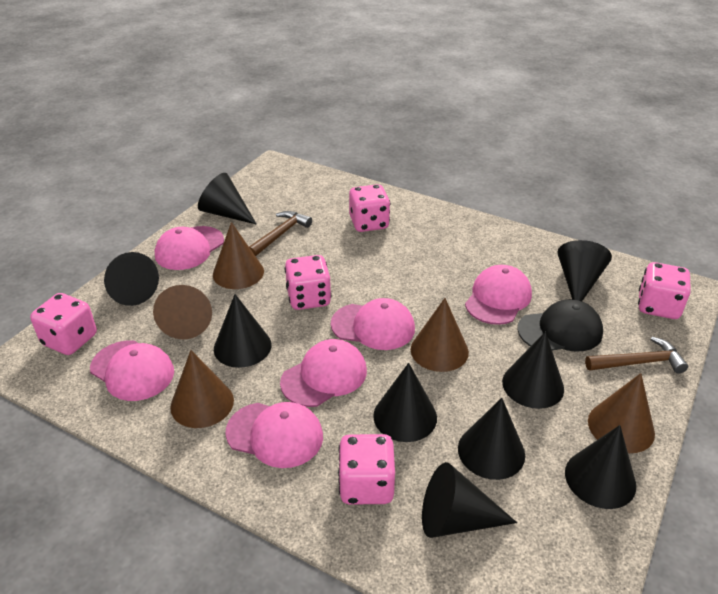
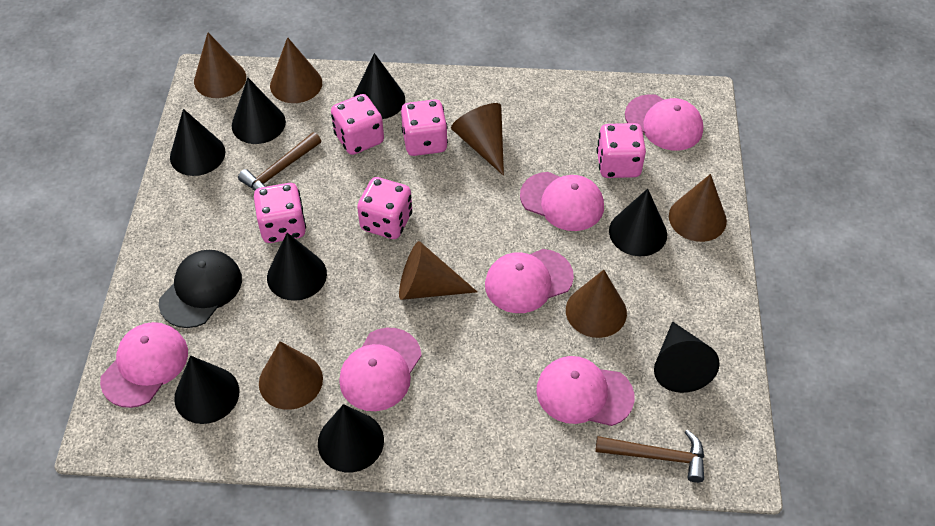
black cone: [104,252,159,306] [198,173,257,225] [214,294,272,368] [373,363,437,442] [422,462,517,538] [458,398,525,480] [502,332,564,409] [558,240,612,301] [565,425,636,509] = 9 -> [170,109,225,176] [174,356,239,424] [232,78,286,144] [267,233,327,301] [318,404,384,472] [353,53,405,119] [609,188,667,256] [654,321,720,393] = 8
brown cone: [153,285,212,339] [170,350,234,428] [213,222,264,289] [411,298,469,372] [588,373,655,453] = 5 -> [194,32,246,98] [259,341,323,410] [270,37,322,103] [399,241,477,300] [451,103,504,176] [566,270,627,338] [669,174,727,242] = 7

